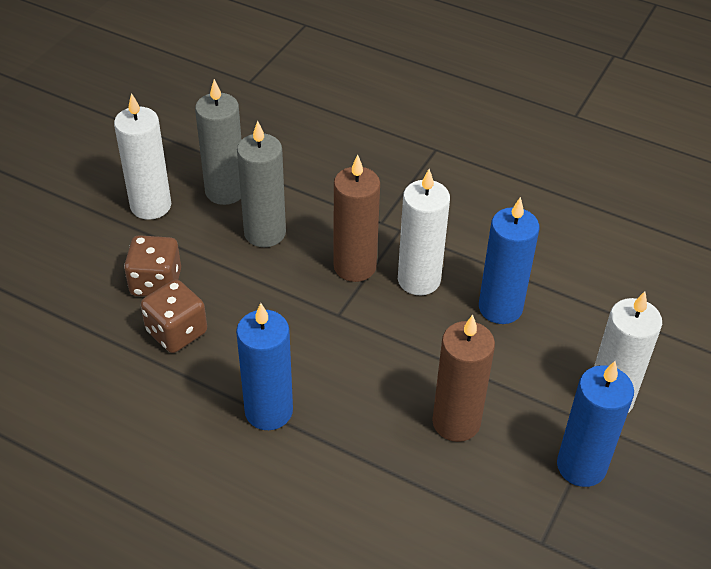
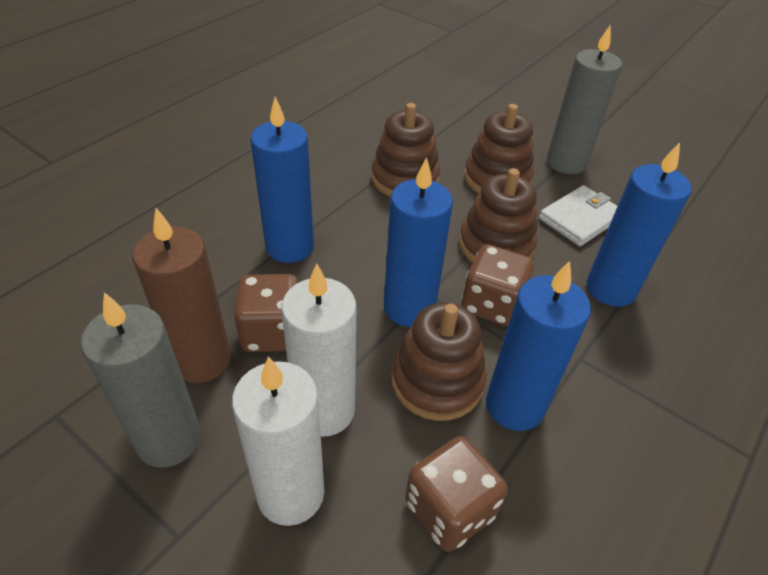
blue candle: [236,303,293,430] [479,197,539,324] [557,361,634,487] = 3 -> [250,97,314,263] [384,157,453,327] [486,261,591,431] [587,143,691,307] = 4
brown candle: [334,155,380,282] [432,315,495,442] = 2 -> [132,208,231,383] = 1
brown dice: [124,235,181,297] [141,280,207,353] = 2 -> [234,274,299,352] [405,436,508,552] [461,244,534,326] = 3
brown stacking toy: none = 0 -> [371,103,440,197] [391,303,486,421] [459,168,537,263] [464,104,534,193] = 4
white candle: [114,93,171,220] [398,169,450,295] [594,291,662,413] = 3 -> [232,356,324,526] [281,263,356,437] = 2
white wallet: none = 0 -> [539,185,617,246] = 1

